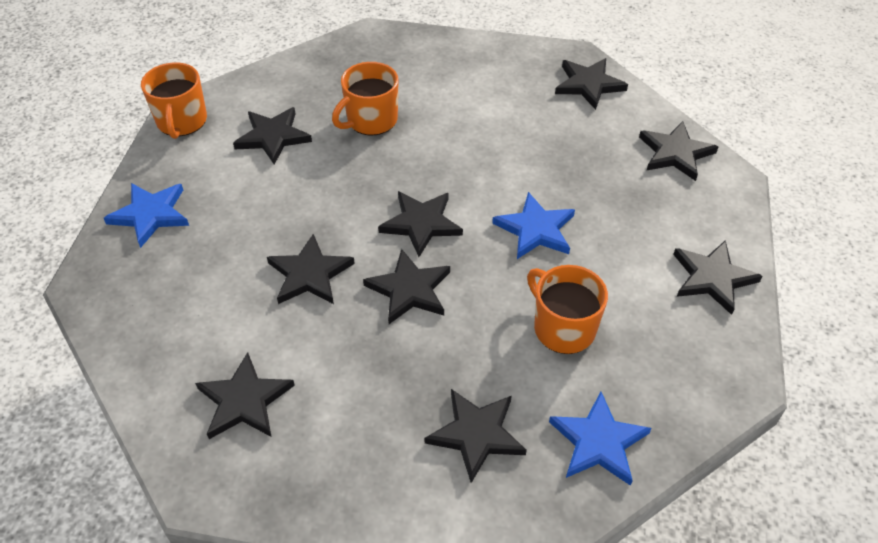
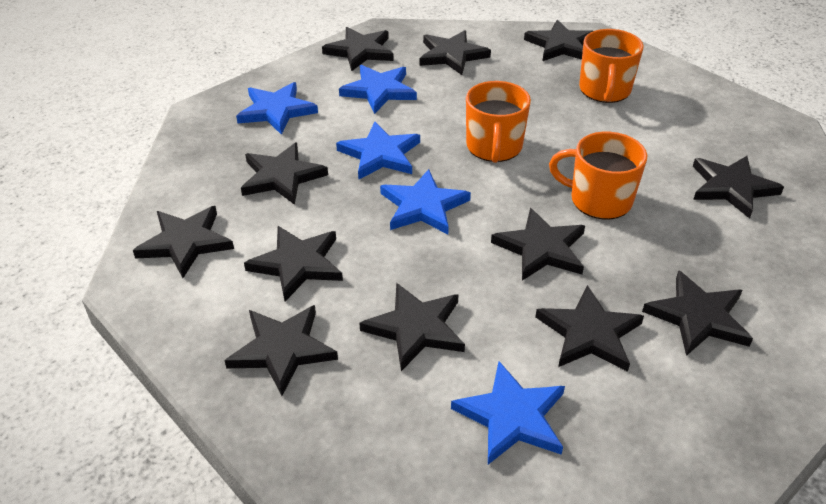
black star: [195,352,295,439] [233,107,312,165] [267,234,355,304] [363,249,450,324] [378,191,463,257] [425,389,527,483] [555,58,628,110] [639,121,718,181] [673,240,763,315] = 9 -> [133,206,234,278] [224,305,338,396] [241,142,328,205] [244,226,343,301] [322,27,394,71] [360,283,465,371] [419,30,491,75] [491,208,585,281] [524,20,593,61] [535,285,644,372] [642,270,753,356] [693,156,784,219] = 12
blue star: [104,183,189,248] [492,192,575,259] [549,392,651,486] = 3 -> [236,82,318,135] [336,122,420,180] [339,65,417,114] [380,169,471,234] [451,361,565,465] = 5

